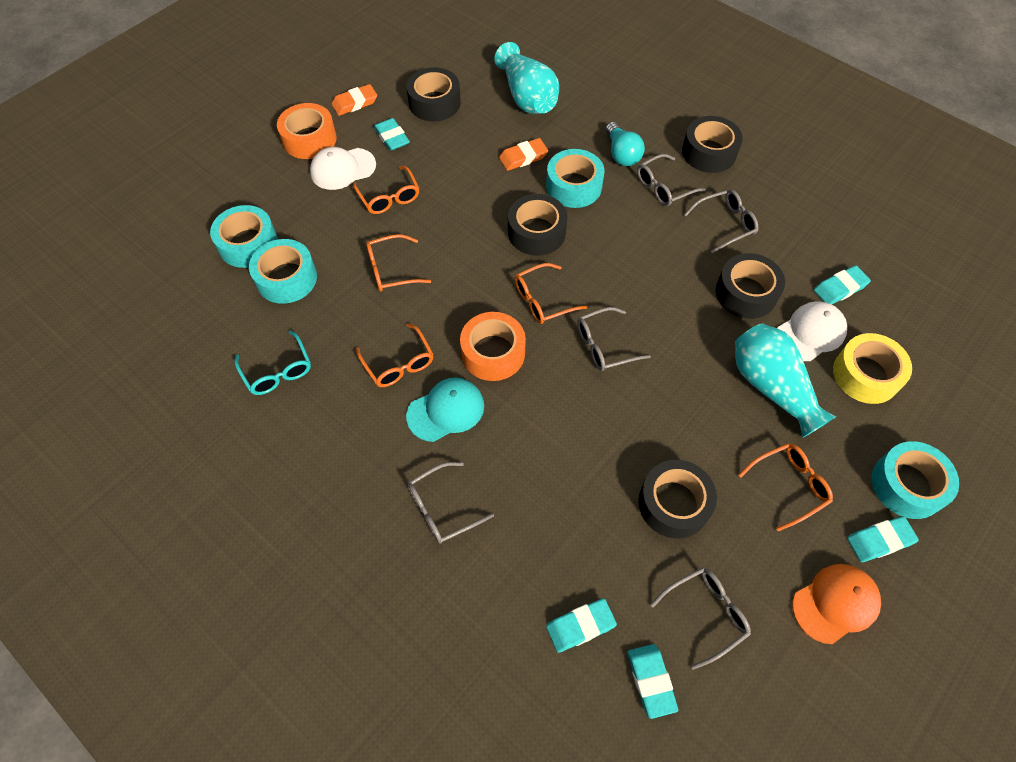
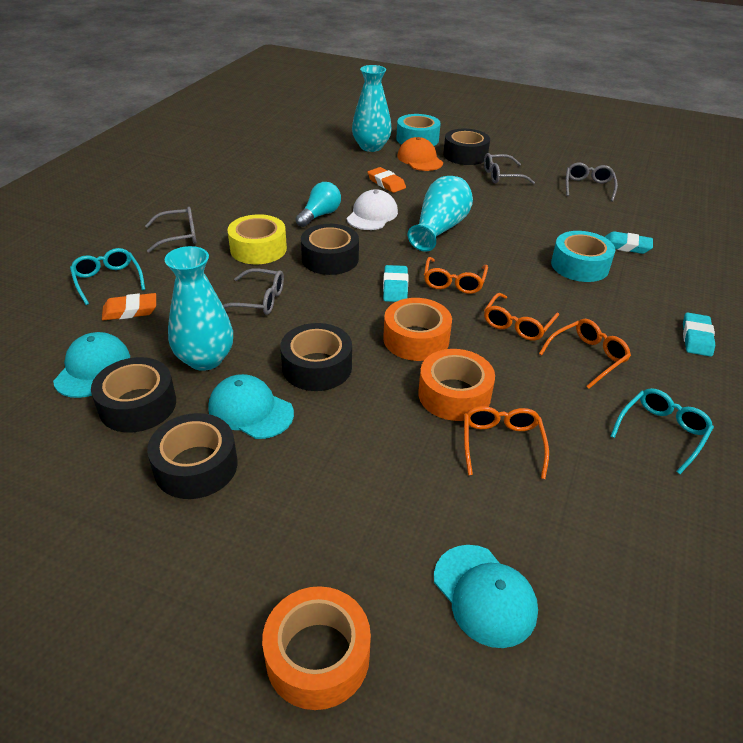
grey glasses: [408,462,494,543] [577,307,651,371] [637,154,706,206] [650,567,751,670] [684,189,758,253] = 5 -> [145,207,197,253] [223,269,284,315] [484,153,535,184] [566,163,618,202] = 4
orange glasses: [353,166,419,214] [356,323,434,387] [366,234,431,292] [515,263,587,324] [738,443,833,531] = 5 -> [424,257,488,294] [464,406,549,479] [484,293,559,341] [539,319,631,389] = 4
orange tape: [277,103,337,159] [460,312,526,381] = 2 -> [262,586,371,710] [383,298,452,361] [418,349,495,421] = 3
turquoise cap: [406,378,484,442] = 1 -> [53,332,130,398] [208,374,294,439] [434,545,538,648] = 3
turquoise eraser: [374,118,410,151] [546,598,617,653] [628,644,678,719] [814,265,871,304] [847,516,919,562] = 5 -> [383,265,408,302] [605,231,653,254] [683,312,715,357] = 3
turquoise glasses: [234,330,311,395] = 1 -> [70,248,145,305] [611,388,714,474] = 2
turquoise tape: [210,205,278,268] [249,239,317,304] [546,149,604,208] [872,441,959,519] = 4 -> [396,114,441,146] [551,231,615,282] = 2
turquoise vase: [494,42,559,114] [735,323,836,438] = 2 -> [165,246,233,371] [352,65,392,152] [408,176,473,252] = 3
white cap: [310,147,376,190] [777,301,847,361] = 2 -> [347,189,398,230] = 1

